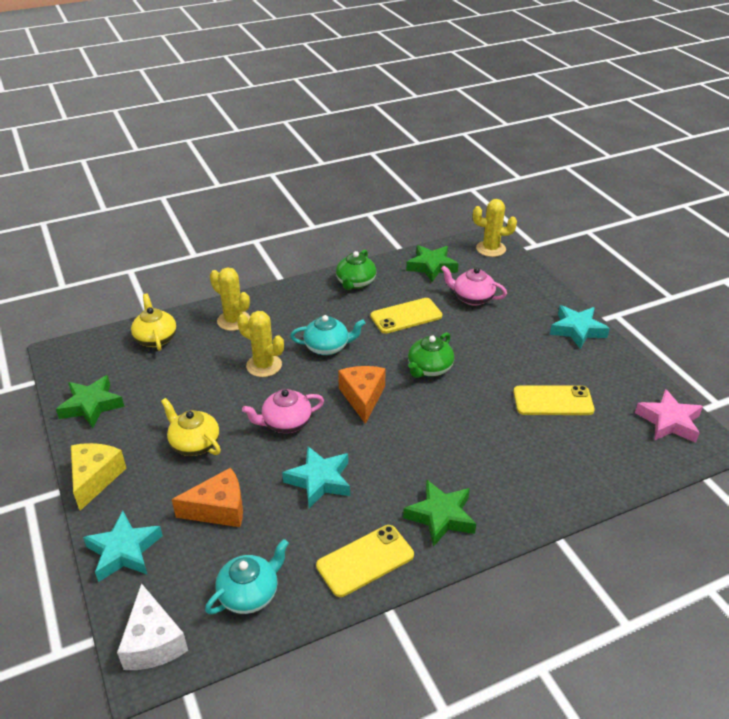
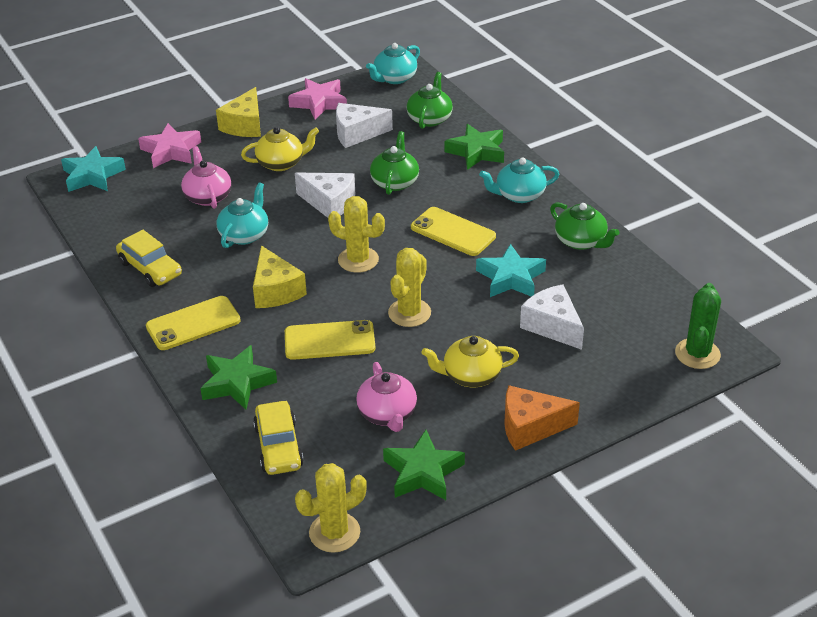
green cactus: none = 0 -> [675,283,721,369] = 1
green teapot: [336,249,376,290] [408,332,454,378] = 2 -> [370,131,419,195] [407,72,453,129] [550,202,619,250] = 3
orange cheese: [172,468,243,527] [338,366,386,424] = 2 -> [504,385,580,451] = 1
pink star: [635,389,703,443] = 1 -> [138,123,201,168] [288,78,347,119] = 2
turquoise star: [83,511,163,582] [282,446,350,508] [550,305,610,349] = 3 -> [61,146,126,192] [476,244,546,297] = 2
turquoise teapot: [205,539,289,614] [290,315,365,355] = 2 -> [216,182,268,248] [366,43,420,84] [479,158,559,203] = 3
white cheese: [117,583,188,670] = 1 -> [295,173,355,218] [336,103,393,148] [520,284,584,350] = 3
yellow car: none = 0 -> [116,230,182,287] [253,401,304,475] = 2
yellow cheese: [71,443,127,511] = 1 -> [216,87,261,137] [253,245,307,308] = 2

